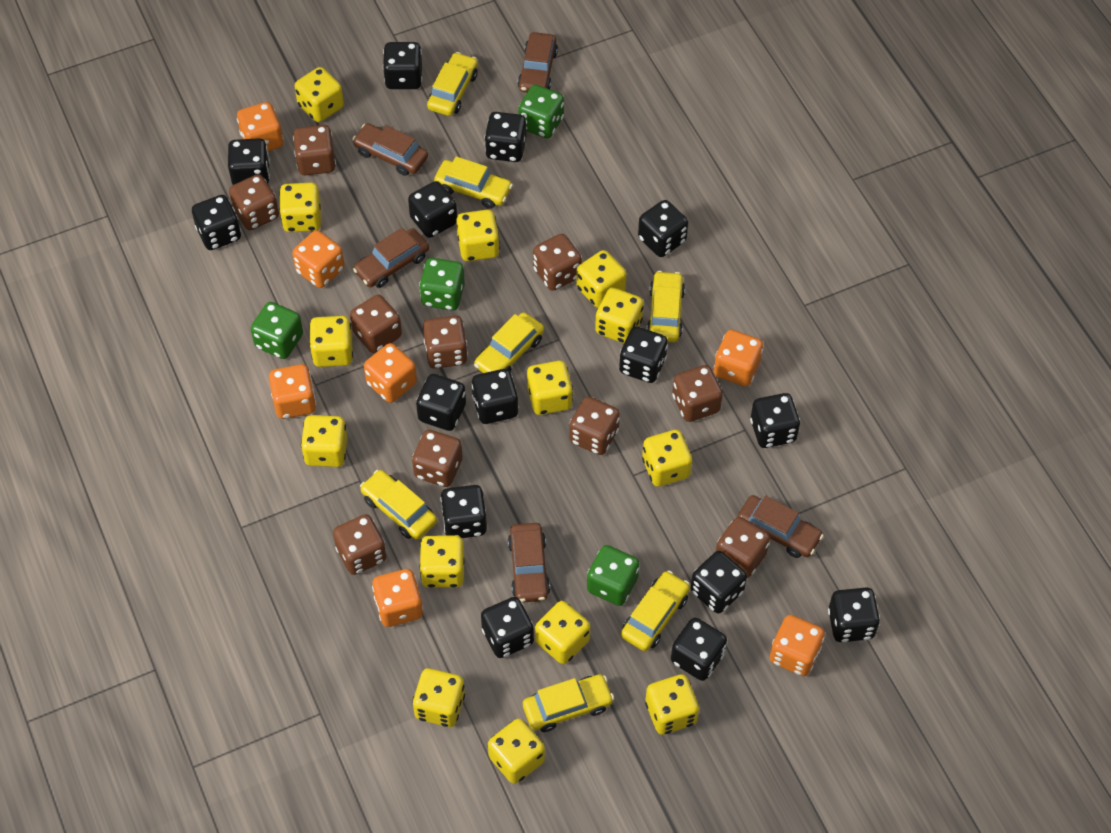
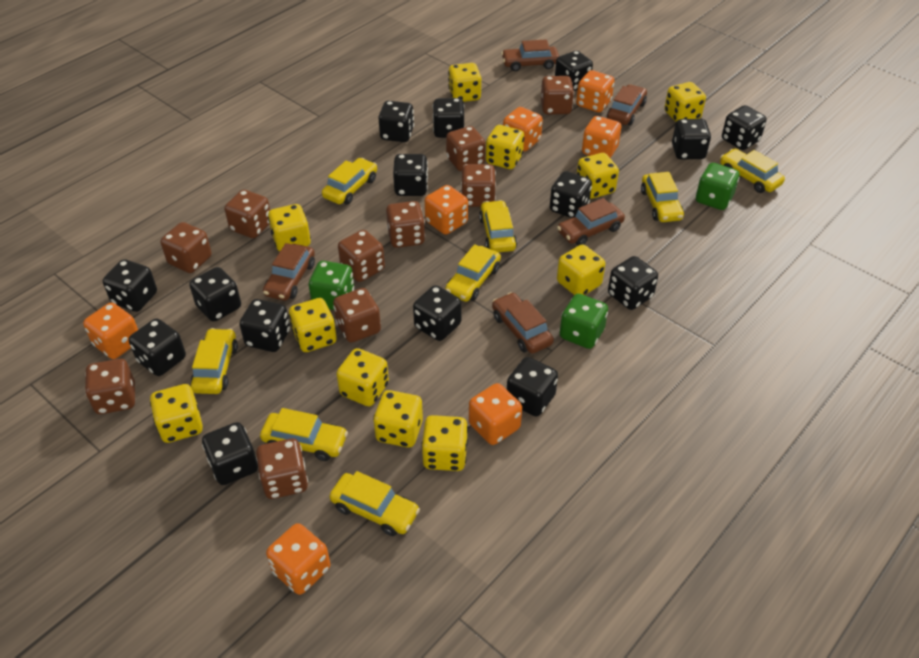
green dice: [251,302,303,359] [419,258,465,311] [518,84,564,139] [587,545,639,606] = 4 -> [309,261,354,310] [560,294,608,349] [696,163,739,210] = 3
yellow car: [360,470,437,540] [427,52,478,116] [434,156,513,209] [474,312,544,373] [523,674,614,732] [621,571,690,651] [647,271,685,342] = 7 -> [191,328,238,394] [260,408,348,461] [322,158,377,204] [329,471,420,536] [445,244,501,302] [479,200,517,252] [641,172,684,222] [720,149,785,193] = 8
yellow dice: [279,183,321,232] [294,67,344,122] [301,415,347,467] [309,316,353,367] [413,668,465,727] [419,535,465,588] [456,210,500,261] [488,719,545,784] [527,361,573,415] [535,601,590,664] [576,250,627,308] [595,288,644,344] [642,430,692,487] [645,674,699,735] = 14 -> [150,384,203,443] [268,204,311,252] [289,298,337,352] [337,348,389,406] [373,390,423,448] [421,415,468,471] [448,63,481,102] [486,125,524,169] [557,244,605,295] [577,153,619,199] [664,82,706,122] = 11

